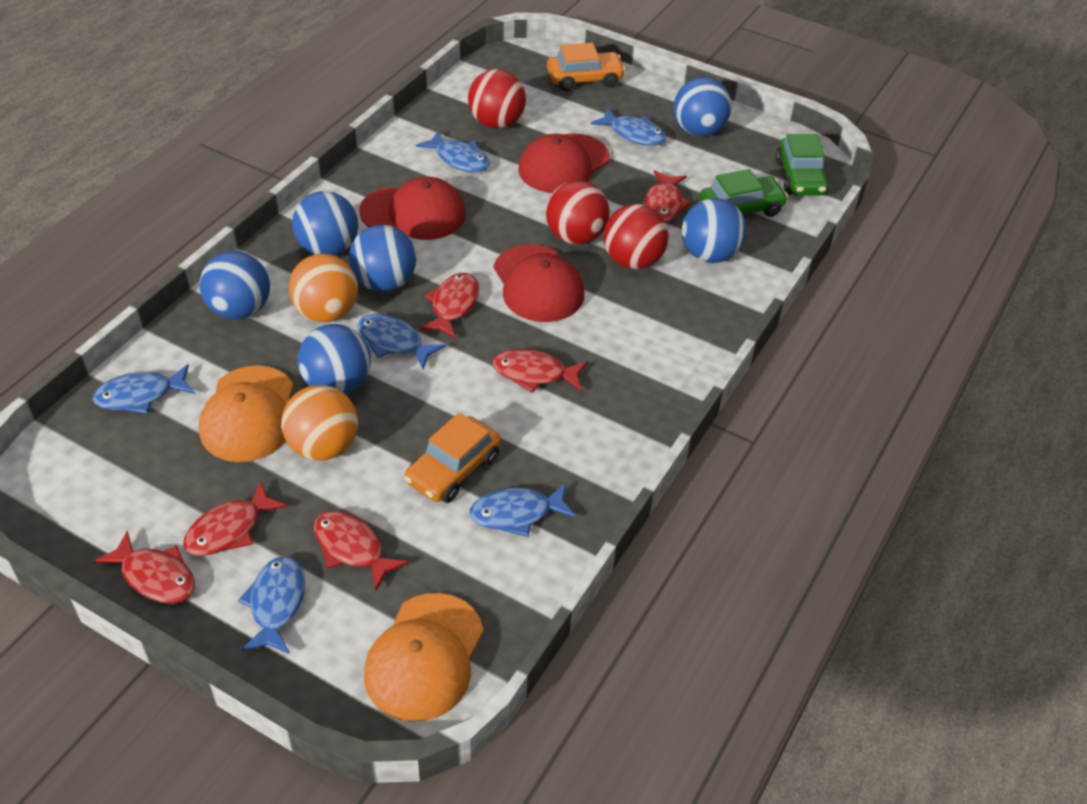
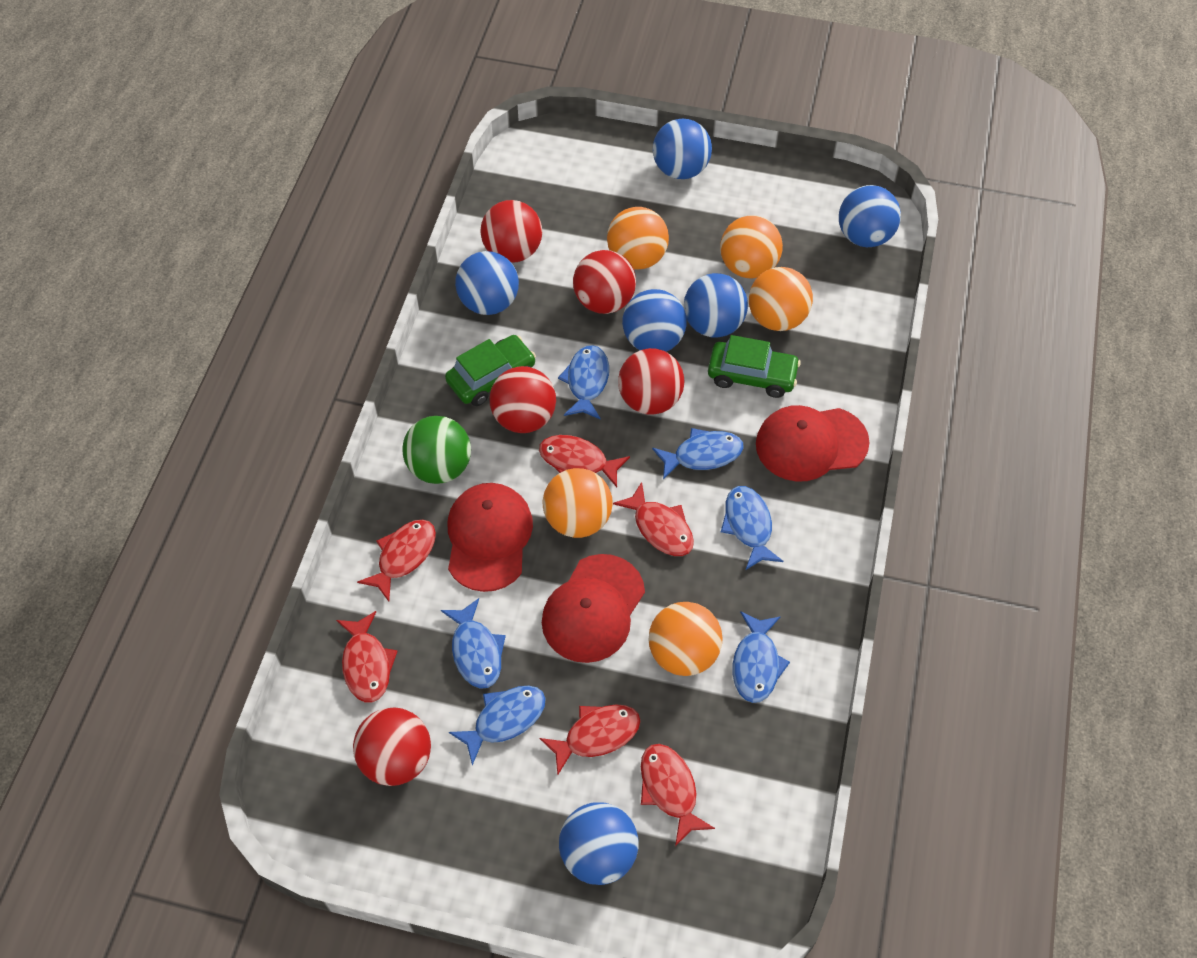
green ball: none = 0 -> [402,416,471,484] = 1
orange ball: [281,385,358,461] [288,254,358,322] = 2 -> [543,468,613,538] [607,207,669,269] [648,602,723,676] [720,215,783,278] [749,267,813,331] = 5
orange cap: [199,365,293,462] [364,593,483,722] = 2 -> none = 0
orange car: [404,413,501,503] [547,43,625,91] = 2 -> none = 0
red ball: [468,69,526,129] [546,180,610,245] [604,204,669,269] = 3 -> [353,707,431,786] [480,200,542,263] [490,366,556,433] [573,250,636,314] [618,348,684,415] = 5

